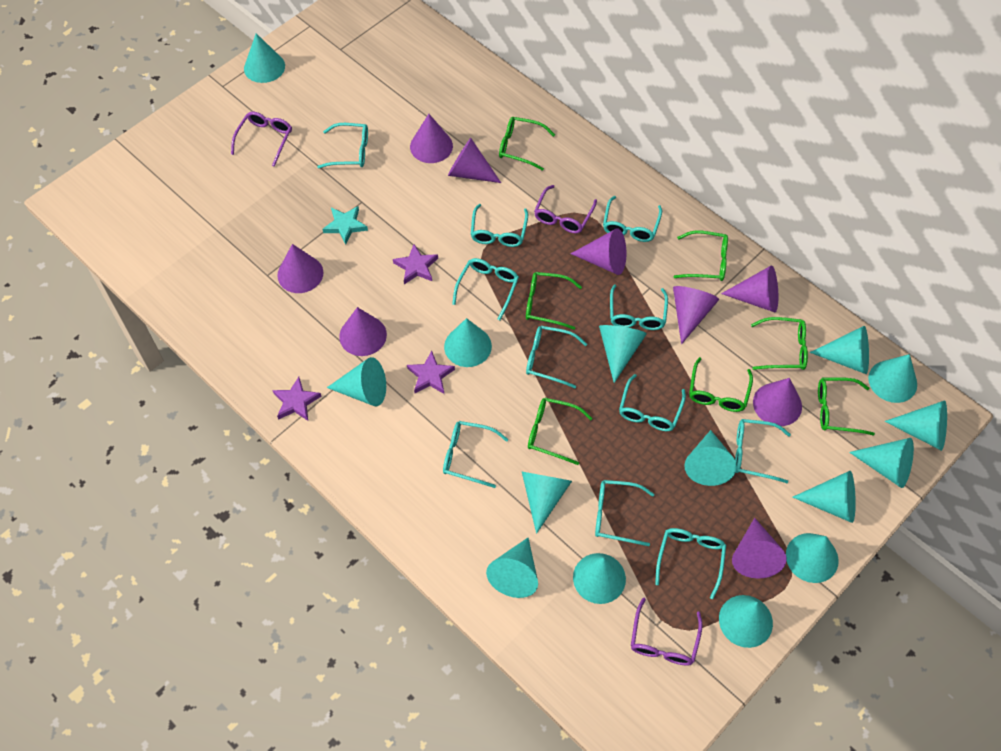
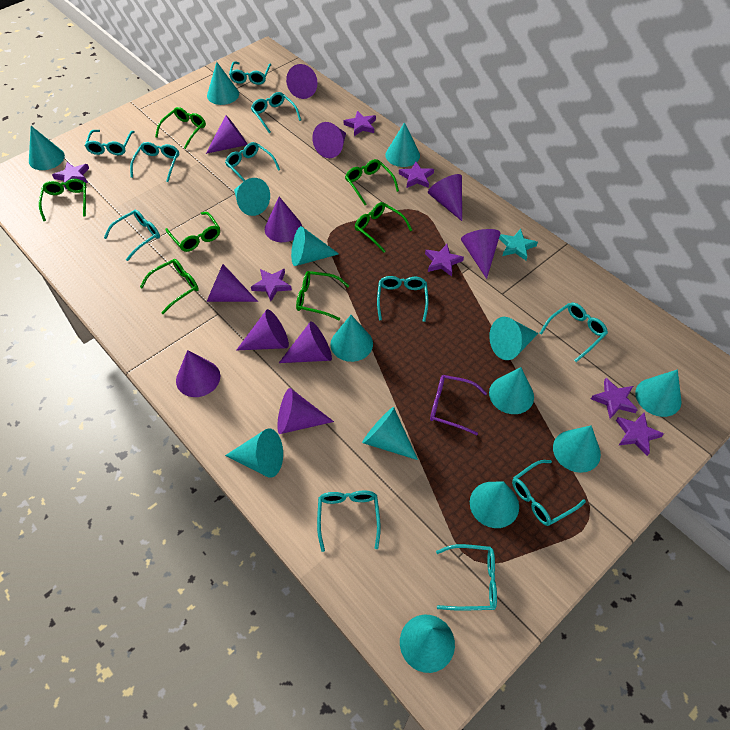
purple cone: [277,244,323,293] [339,307,387,356] [410,114,453,163] [448,138,501,183] [570,228,626,275] [673,286,719,344] [721,265,778,312] [732,518,787,579] [753,378,802,426] = 9 -> [176,350,220,397] [206,115,247,154] [207,264,258,302] [236,309,289,351] [265,197,302,242] [277,388,334,434] [279,322,332,363] [286,64,318,99] [312,122,346,158] [428,174,462,221] [461,229,500,279] = 11
purple glasses: [231,112,292,167] [534,185,597,233] [631,597,702,666] = 3 -> [430,375,487,435] = 1
purple star: [272,377,322,421] [393,244,438,284] [407,351,455,394] = 3 -> [52,162,89,189] [251,268,292,301] [344,111,376,136] [399,161,434,188] [425,244,464,276] [591,378,638,419] [616,412,664,456] = 7
turquoise cone: [244,33,285,83] [327,357,386,406] [444,318,492,367] [486,538,538,598] [522,472,572,534] [573,553,626,604] [599,325,647,383] [684,430,737,486] [719,595,773,648] [786,533,839,583] [793,471,856,523] [810,326,869,374] [849,438,914,488] [868,354,917,403] [885,400,947,451] = 15 -> [29,126,65,170] [207,62,239,105] [225,428,283,478] [234,178,270,216] [291,226,339,266] [330,315,373,362] [362,407,418,460] [385,122,420,167] [400,615,455,673] [470,481,519,528] [489,317,539,360] [489,367,534,414] [553,425,601,473] [635,369,682,417] = 14

